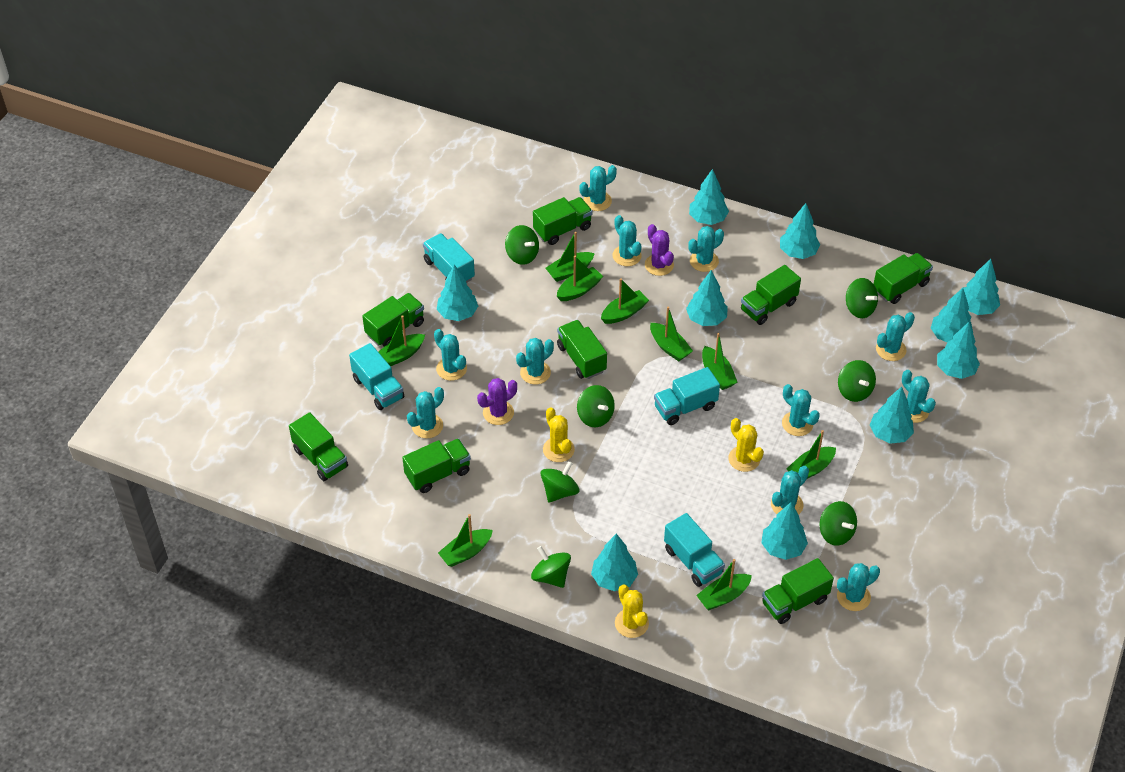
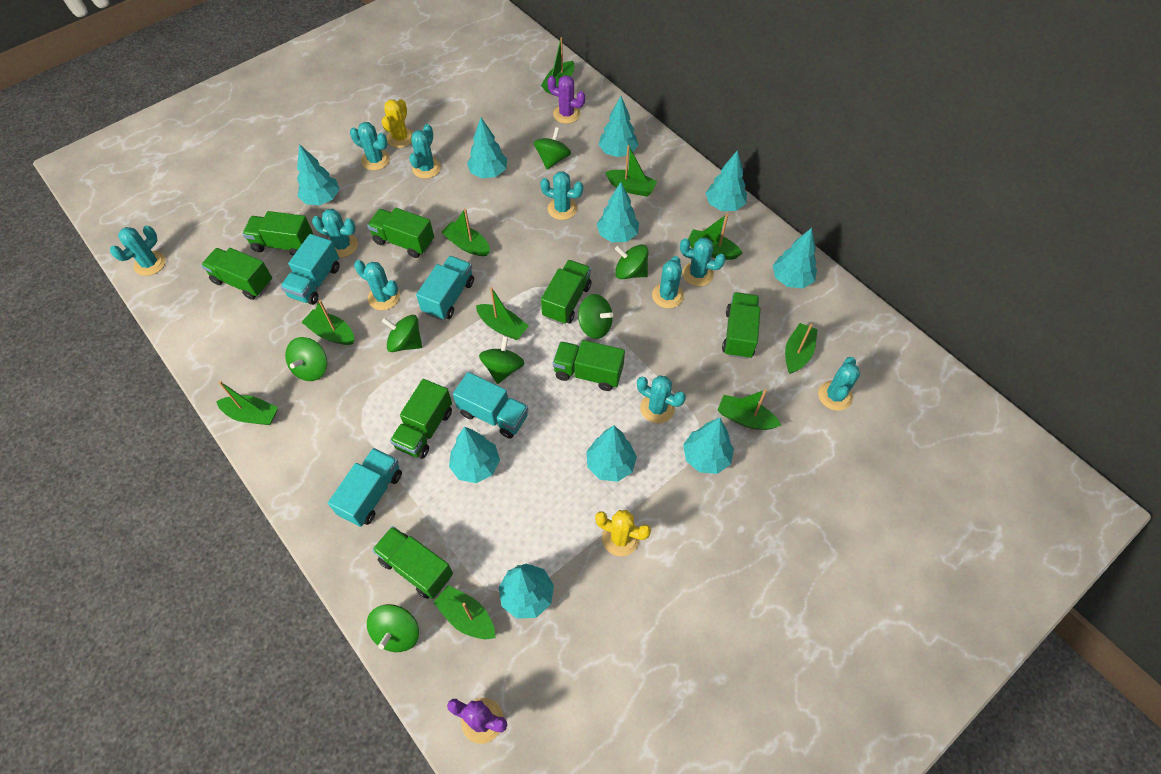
green boat: [378,315,425,366] [438,514,493,567] [546,232,595,282] [557,256,603,301] [601,278,649,324] [650,307,693,361] [696,559,752,610] [702,333,738,390] [786,430,836,479] = 9 -> [216,381,278,425] [302,300,355,345] [433,585,495,639] [441,208,490,256] [476,287,528,340] [541,37,574,95] [605,145,657,197] [688,214,743,260] [718,389,781,430] [785,323,818,374] = 10
turquoise cactus: [407,387,444,438] [434,329,467,381] [516,338,554,385] [579,165,617,211] [612,215,642,266] [688,226,724,272] [771,466,809,515] [782,384,820,436] [837,563,880,611] [876,312,915,361] [902,370,936,423] = 11 -> [110,226,166,276] [312,209,358,258] [350,122,390,170] [354,260,400,310] [409,124,441,179] [540,171,583,220] [637,375,686,423] [652,256,684,309] [680,238,726,286] [818,357,860,411] = 10
yellow cactus: [543,407,575,462] [615,584,649,638] [728,418,764,472] = 3 -> [382,99,413,148] [595,510,651,556] = 2

